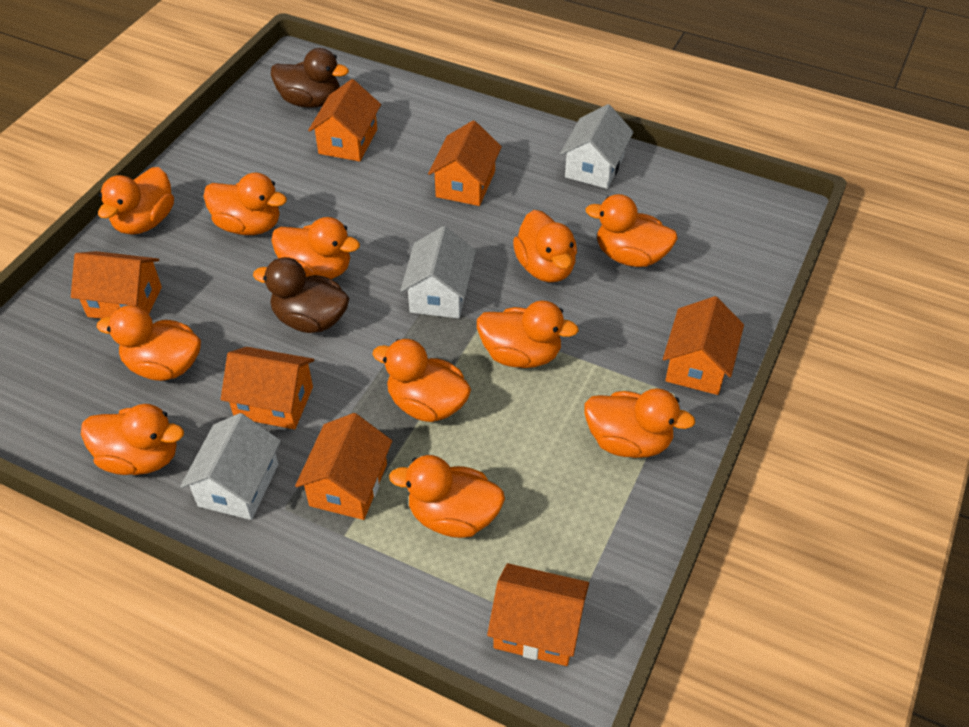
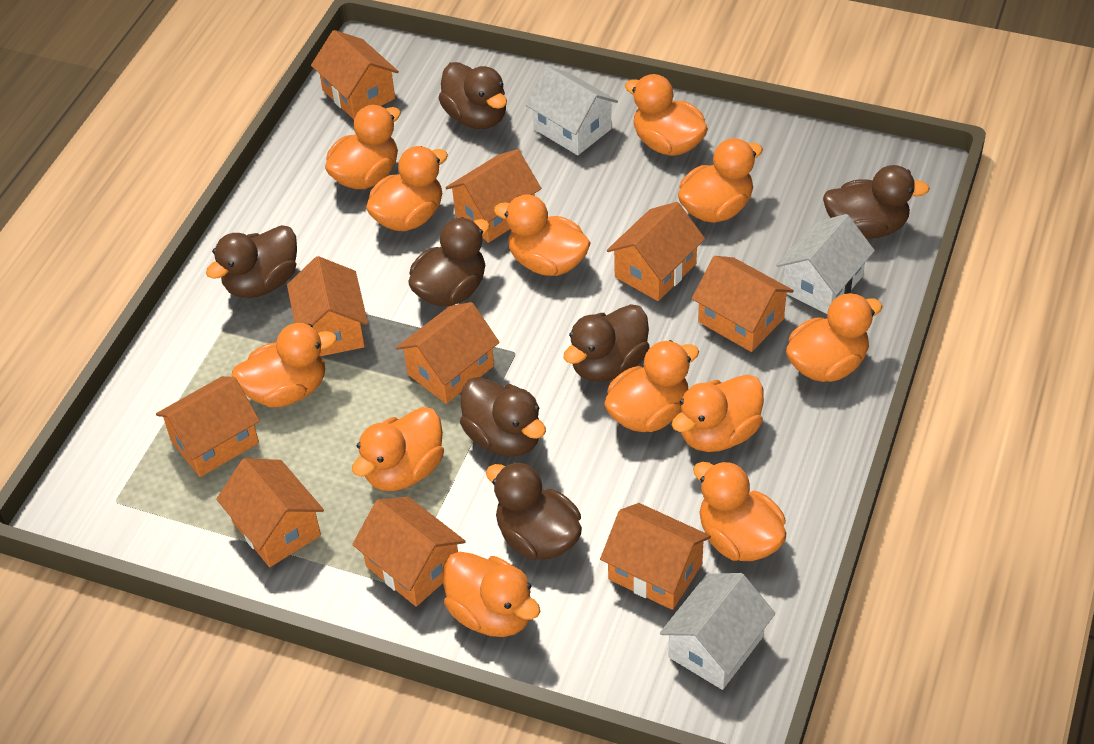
brown duck: [253,257,349,333] [271,48,349,108] = 2 -> [206,225,297,298] [409,217,490,306] [439,62,507,129] [460,377,546,456] [486,462,582,560] [563,304,650,382] [823,165,930,239] = 7
orange duck: [81,404,184,475] [97,305,201,381] [98,167,174,235] [203,173,287,235] [271,217,360,279] [372,339,471,422] [389,455,505,538] [477,301,579,368] [513,210,577,282] [584,388,695,458] [585,194,678,267] = 11 -> [231,323,337,407] [325,105,401,189] [352,407,444,491] [366,146,448,231] [443,552,540,637] [494,195,591,276] [604,340,699,432] [625,74,708,156] [672,374,764,452] [678,138,763,223] [693,461,786,561] [786,293,883,382] = 12
orange house: [71,251,162,319] [221,347,314,429] [295,413,392,520] [308,79,381,162] [428,120,502,206] [487,563,589,666] [663,296,744,395] = 7 -> [156,376,260,477] [216,458,324,567] [287,256,368,356] [311,30,399,119] [352,497,466,607] [396,302,500,404] [445,149,541,243] [600,503,711,610] [607,202,705,301] [692,256,794,352] = 10

